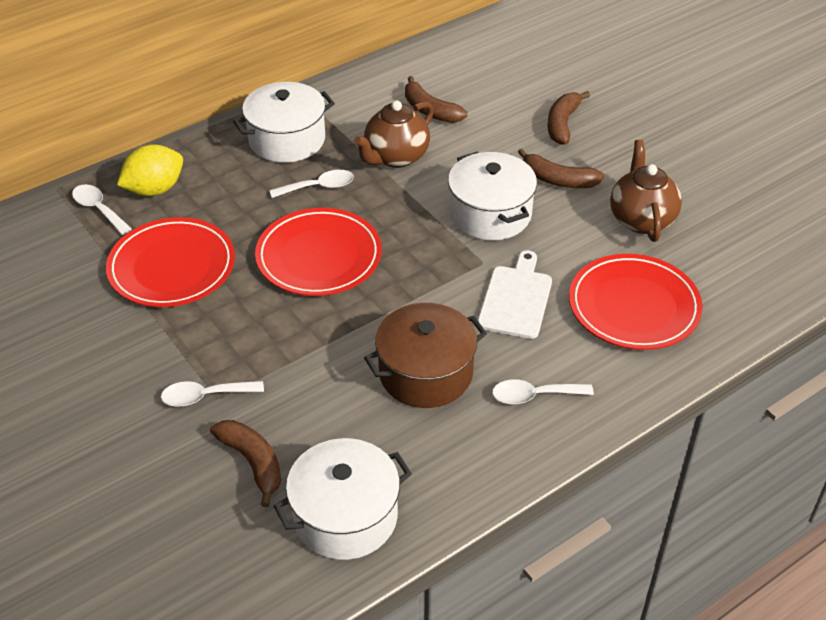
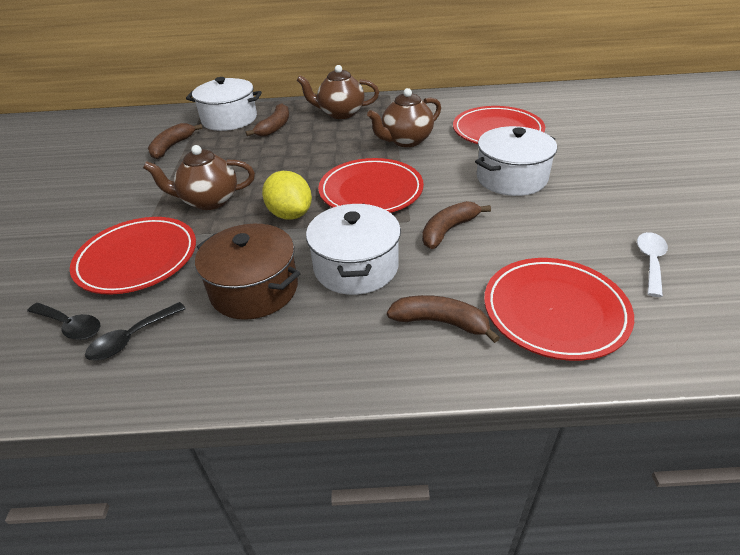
black spoon: none = 0 -> [27,303,100,340] [85,302,186,360] = 2
brown teapot: [354,100,434,168] [610,140,682,242] = 2 -> [143,145,255,210] [297,65,379,119] [367,88,441,147] = 3
red plate: [106,217,235,307] [255,208,382,296] [569,254,703,350] = 3 -> [70,217,196,295] [318,158,424,213] [453,106,545,144] [484,258,634,361] = 4
white cutting board: [478,250,552,339] = 1 -> none = 0
white spoon: [72,184,132,235] [161,381,264,407] [269,170,354,198] [492,379,594,404] = 4 -> [637,232,668,297] = 1

